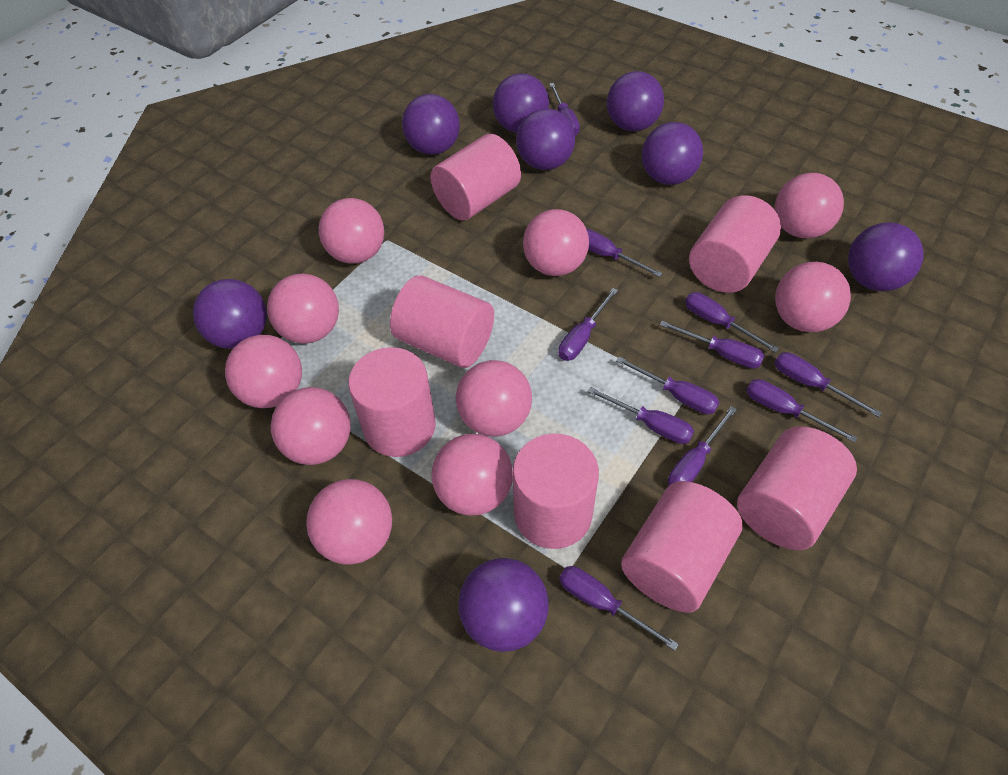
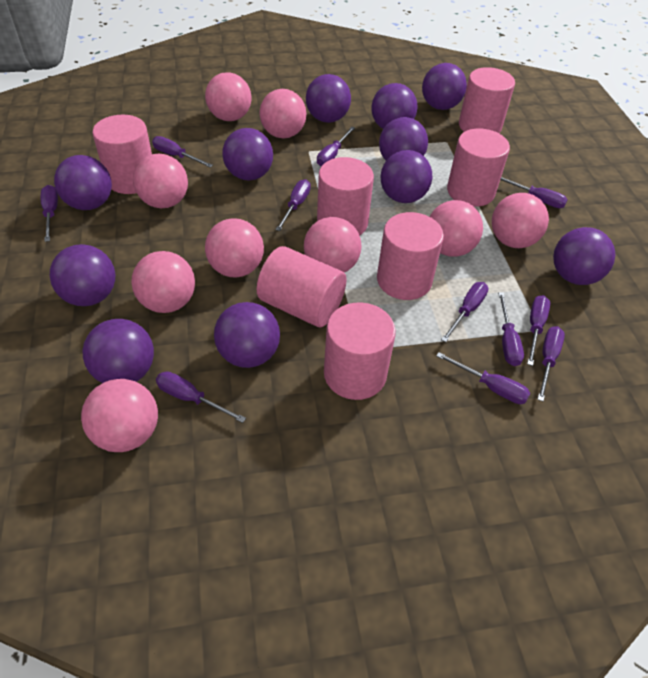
pink ball: [225,335,302,408] [267,274,339,344] [271,387,350,465] [306,479,392,565] [319,198,384,264] [431,434,513,516] [456,360,532,436] [523,209,589,276] [775,173,844,239] [775,262,851,332] = 10 -> [81,379,158,452] [131,251,195,313] [133,154,188,208] [205,72,251,121] [205,218,264,278] [260,89,306,138] [304,217,362,273] [429,200,483,257] [492,193,549,248] = 9
purple ball: [193,279,267,349] [402,94,460,155] [458,558,549,652] [493,73,549,133] [516,108,575,170] [607,71,664,131] [642,122,703,185] [848,222,924,291] = 8 -> [50,244,115,306] [54,155,112,210] [82,319,154,383] [214,302,280,368] [222,128,273,181] [306,74,351,123] [371,83,417,129] [379,117,428,160] [381,150,432,203] [422,63,467,110] [553,227,615,285] = 11

